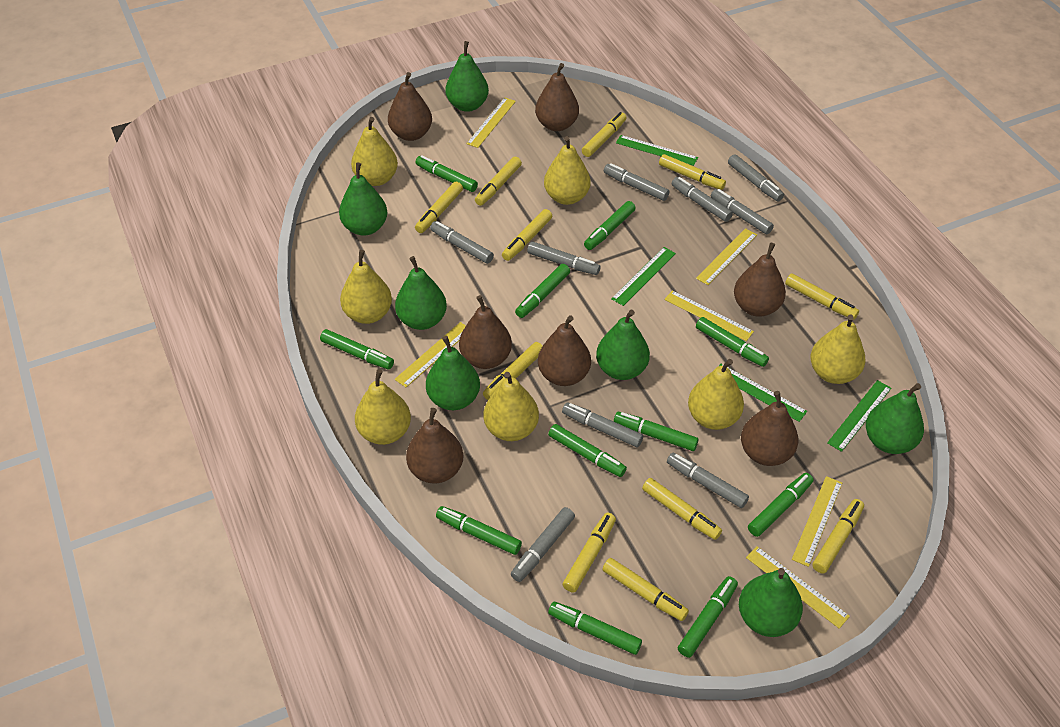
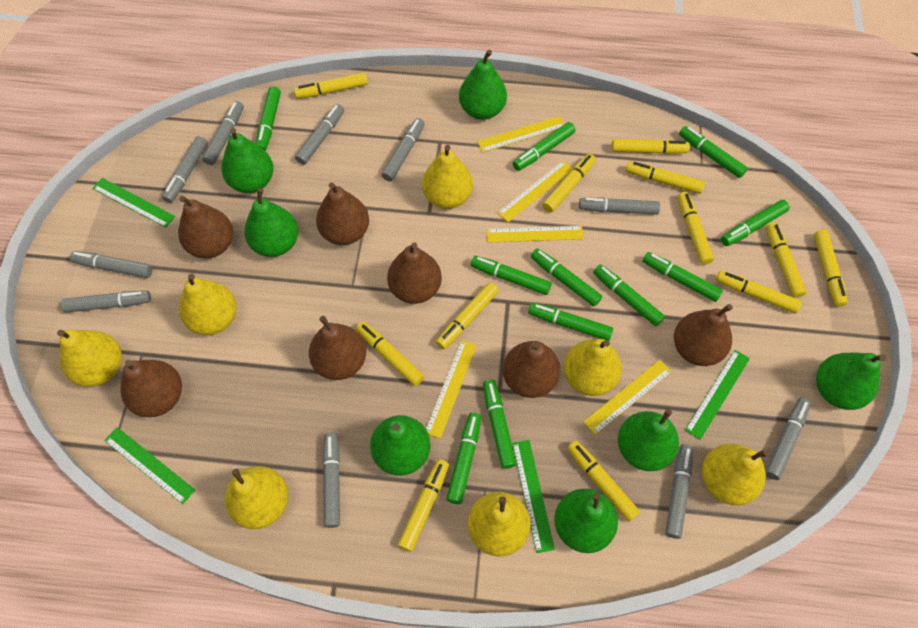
grey marker: [430,221,494,264] [511,507,575,582] [527,241,601,275] [562,402,643,447] [604,163,669,201] [667,452,749,508] [672,177,733,222] [711,189,774,234] [728,154,784,202] = 9 -> [61,291,151,313] [70,251,152,278] [162,136,208,203] [202,101,244,165] [295,104,344,165] [322,433,340,528] [381,118,425,181] [579,197,660,215] [665,444,693,539] [765,398,811,480] = 10
yellow marker: [415,182,463,233] [475,157,522,206] [483,342,542,400] [502,209,552,261] [562,513,616,593] [582,112,626,157] [602,558,689,621] [642,478,722,540] [659,154,726,190] [785,273,859,320] [812,499,864,574] = 11 -> [294,73,368,99] [356,321,424,386] [398,459,449,552] [436,282,499,349] [543,154,596,213] [567,441,640,522] [611,139,690,154] [626,161,705,194] [678,192,714,265] [716,271,802,313] [766,222,807,298] [814,230,848,307] = 12
yellow ruler: [394,322,466,387] [467,97,516,148] [664,290,754,341] [696,228,757,285] [746,546,850,629] [792,476,842,567] = 6 -> [426,340,477,439] [477,116,564,152] [487,226,583,242] [498,161,573,222] [584,360,672,435] = 5

